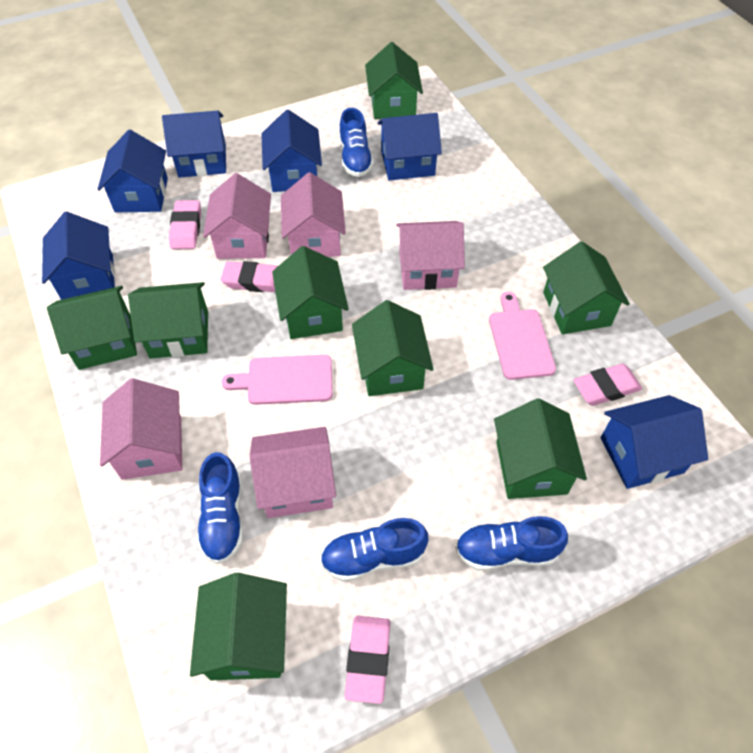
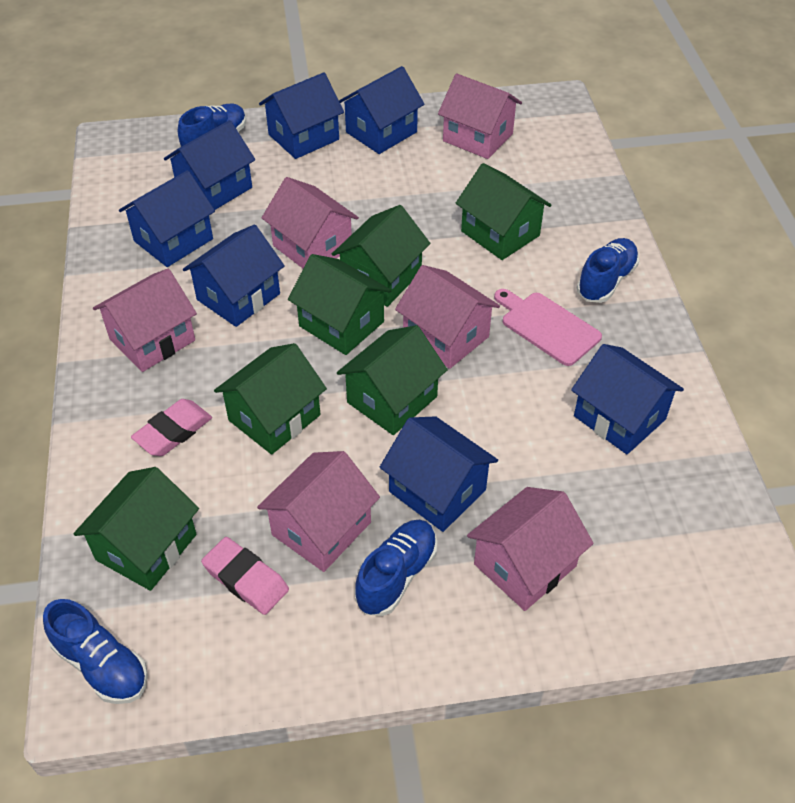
blue house: [42,211,115,300] [97,130,168,213] [162,111,226,178] [261,110,322,192] [378,113,442,181] [601,395,708,489] = 6 -> [119,170,215,267] [164,120,255,210] [183,225,285,327] [259,72,344,159] [339,66,424,154] [380,416,498,532] [571,344,684,454] = 7
green house: [47,286,137,370] [128,282,208,359] [190,573,287,680] [272,246,349,339] [352,300,434,396] [365,42,423,119] [494,398,587,499] [543,241,630,334] = 8 -> [74,467,199,591] [214,343,327,454] [288,254,392,355] [332,205,430,307] [337,325,448,435] [456,163,552,260] = 6
pink cutting board: [221,355,333,405] [489,292,556,380] = 2 -> [494,289,602,366] = 1
pink eraser: [169,200,201,249] [221,261,278,292] [345,616,390,704] [573,364,642,406] = 4 -> [131,399,212,456] [201,537,289,615] = 2
pink house: [100,378,182,480] [203,173,271,259] [249,427,336,518] [281,172,346,257] [396,221,465,290] = 5 -> [93,269,197,372] [257,451,380,572] [262,177,359,268] [395,265,500,369] [438,74,522,159] [467,487,594,611] = 6

